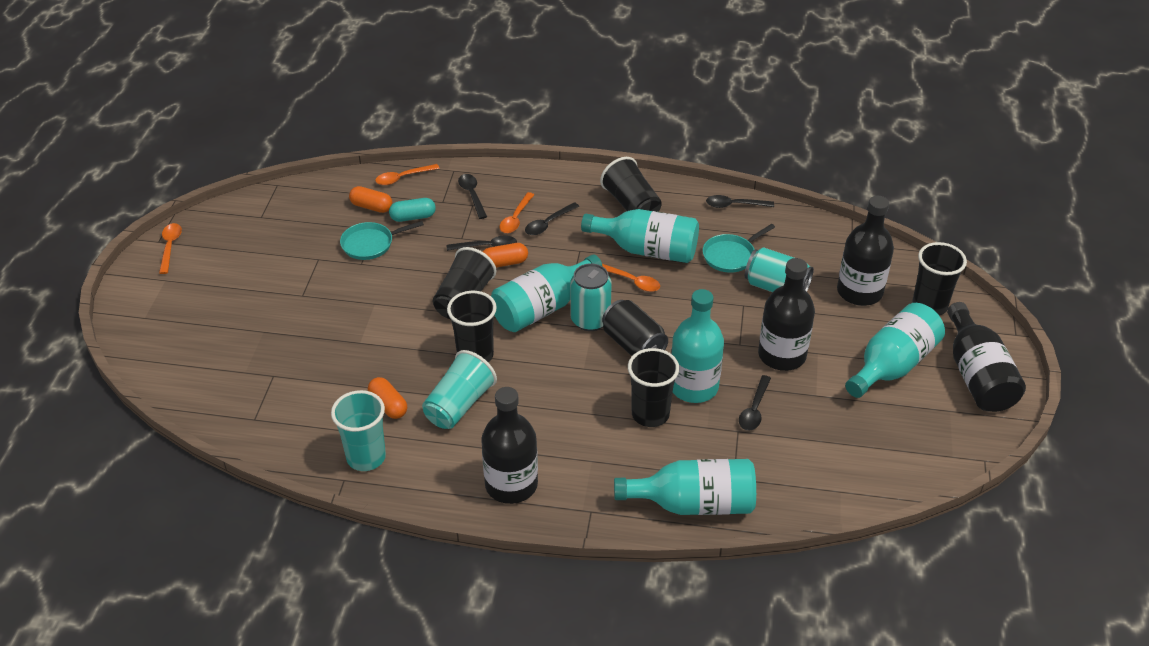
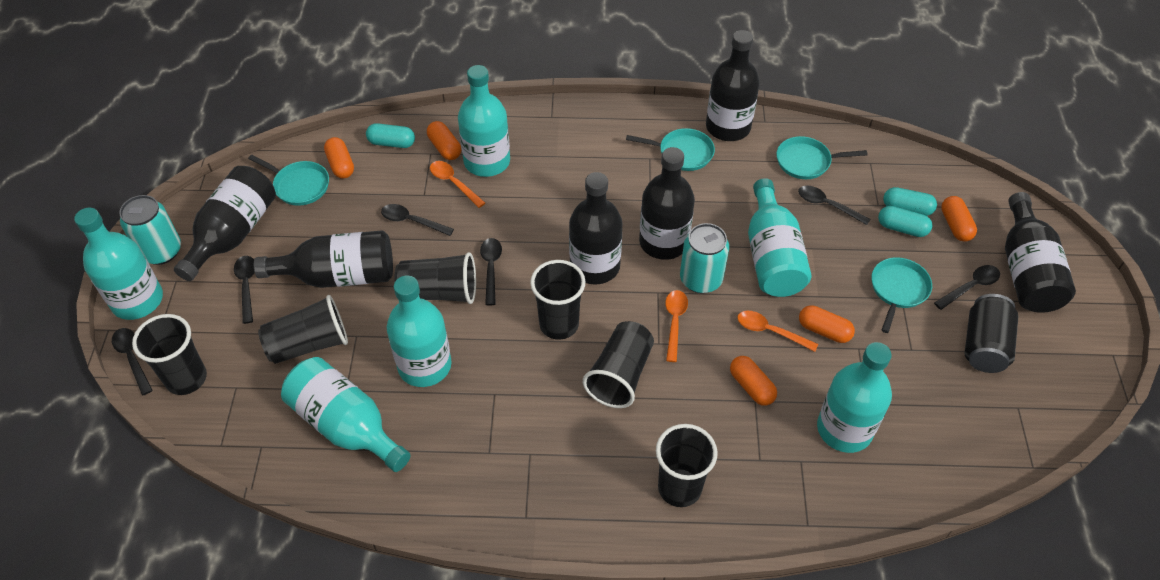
black bottle: [481,387,538,504] [758,258,815,371] [837,196,894,306] [947,302,1026,412] = 4 -> [174,166,276,281] [254,230,393,288] [569,172,623,285] [639,147,695,260] [706,30,760,141] [1005,192,1076,313] = 6
black cup: [433,247,497,319] [447,291,497,362] [600,157,662,212] [628,348,679,427] [912,242,967,316] = 5 -> [132,314,207,395] [258,295,348,364] [394,252,476,304] [530,260,585,340] [583,321,654,408] [656,424,718,507] = 6
black spoon: [447,236,517,251] [458,174,487,219] [525,202,579,235] [706,195,774,208] [739,375,771,431] = 5 -> [112,328,153,395] [234,256,255,324] [381,204,454,236] [480,238,502,305] [798,186,871,225] [934,265,1000,310] = 6
orange capsule: [349,186,392,213] [368,377,407,419] [483,243,528,268] = 3 -> [324,137,354,179] [427,121,461,160] [730,356,777,406] [799,305,855,343] [941,196,977,242] = 5
orange spoon: [159,223,182,274] [375,164,440,185] [499,192,534,233] [602,264,660,292] = 4 -> [430,161,485,208] [665,290,688,362] [737,311,818,352] = 3
turquoise bottle: [491,254,602,332] [581,209,699,263] [614,459,756,515] [671,289,724,403] [845,303,945,398] = 5 -> [74,208,163,320] [281,357,411,472] [387,275,452,387] [458,65,510,177] [748,178,811,297] [817,342,892,453] = 6
turquoise capsule: [389,198,436,222] = 1 -> [366,123,415,148] [878,206,932,237] [883,187,937,216] = 3
turquoise cup: [331,390,386,471] [422,350,497,429] = 2 -> none = 0
turquoise pan: [340,221,424,260] [703,224,775,273] = 2 -> [248,155,329,206] [626,128,715,171] [776,136,867,179] [871,257,932,333] = 4

